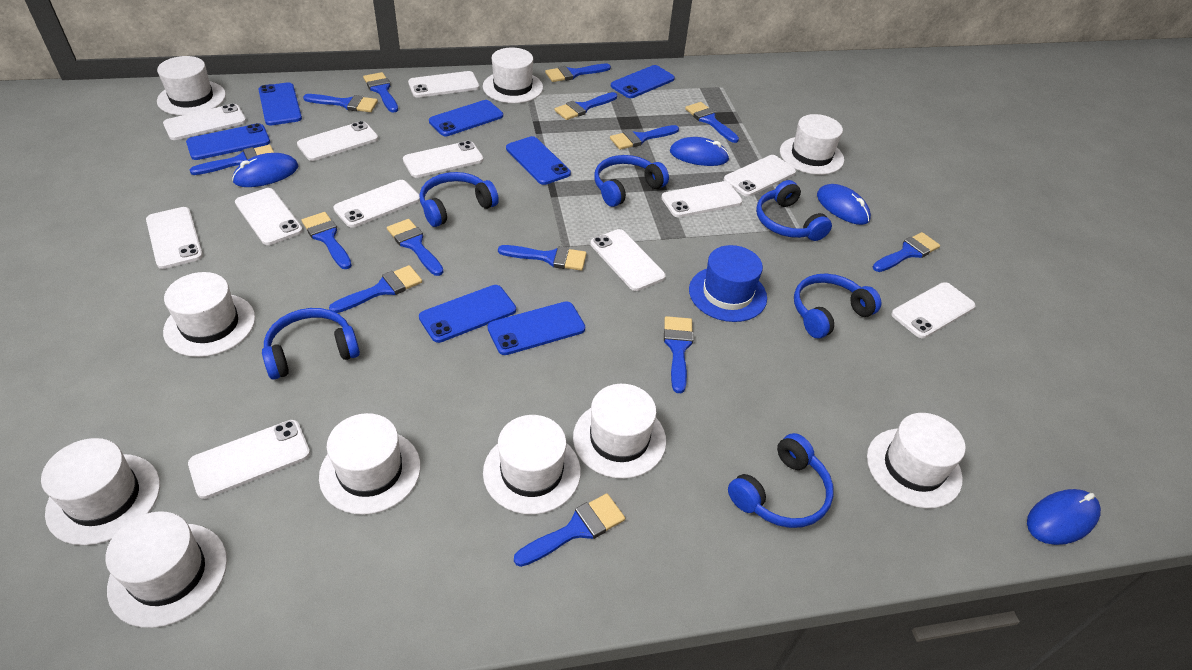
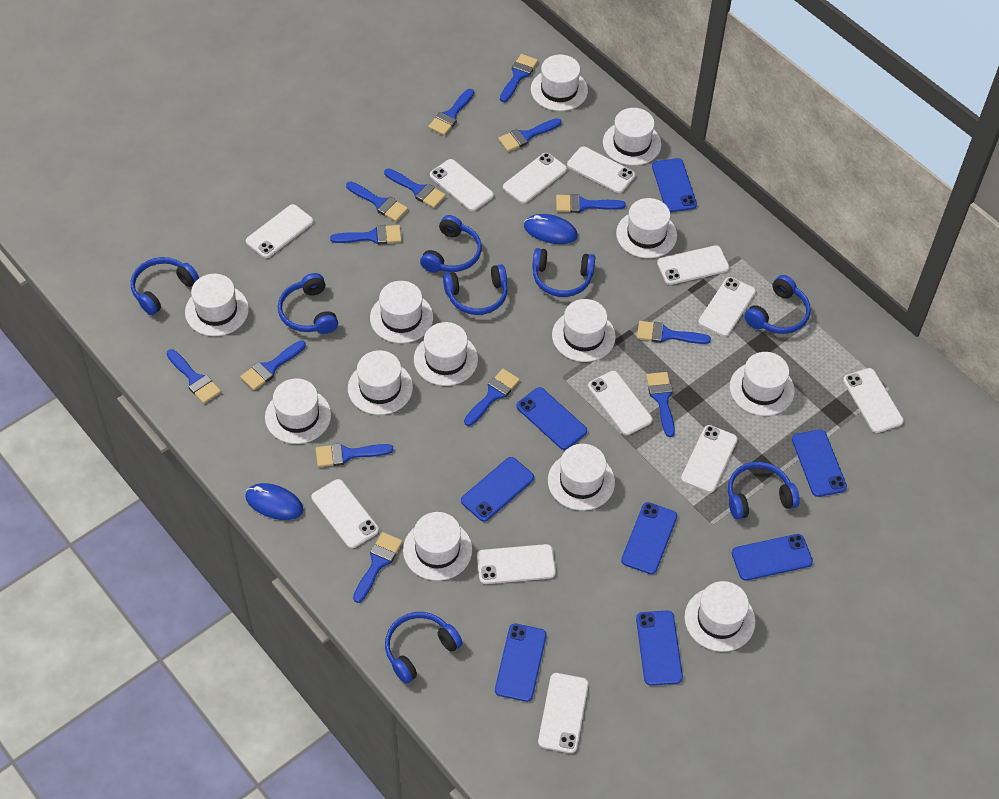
blue hat: [689,245,767,322] = 1 -> none = 0
blue headphones: [262,308,360,380] [420,172,499,227] [594,155,669,207] [728,433,834,528] [756,180,832,241] [794,274,881,339] = 6 -> [131,257,199,315] [278,273,338,334] [385,612,463,684] [420,215,482,273] [443,264,508,315] [532,248,595,297] [728,462,800,520] [744,275,811,334] = 8
blue mouse: [232,153,298,187] [670,137,730,166] [817,184,871,225] [1027,489,1101,545] = 4 -> [245,483,304,520] [524,214,578,244] = 2
blue phone: [186,123,270,160] [258,82,302,125] [419,285,516,343] [429,100,503,136] [488,301,585,355] [506,136,571,185] [611,65,675,98] = 7 -> [461,457,534,522] [495,624,546,702] [517,387,587,450] [621,502,677,574] [636,611,683,686] [652,158,697,212] [732,534,813,581] [792,429,847,497] = 8
white hat: [41,438,160,545] [105,511,227,628] [157,56,226,115] [163,272,255,357] [319,413,421,515] [483,48,543,103] [483,415,581,514] [573,384,666,479] [780,114,844,175] [867,413,965,508] = 10 -> [185,274,249,336] [265,378,331,444] [348,350,413,415] [370,281,433,343] [403,512,472,581] [414,322,478,386] [531,55,588,111] [548,444,615,511] [552,299,616,362] [603,108,661,166] [616,198,677,258] [685,581,756,652] [730,352,795,416] = 13

